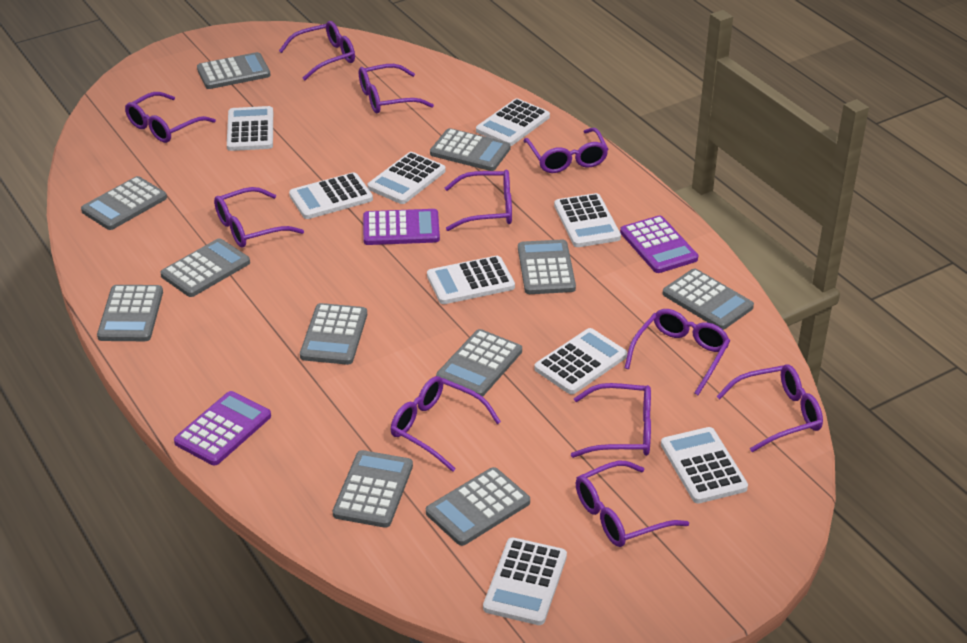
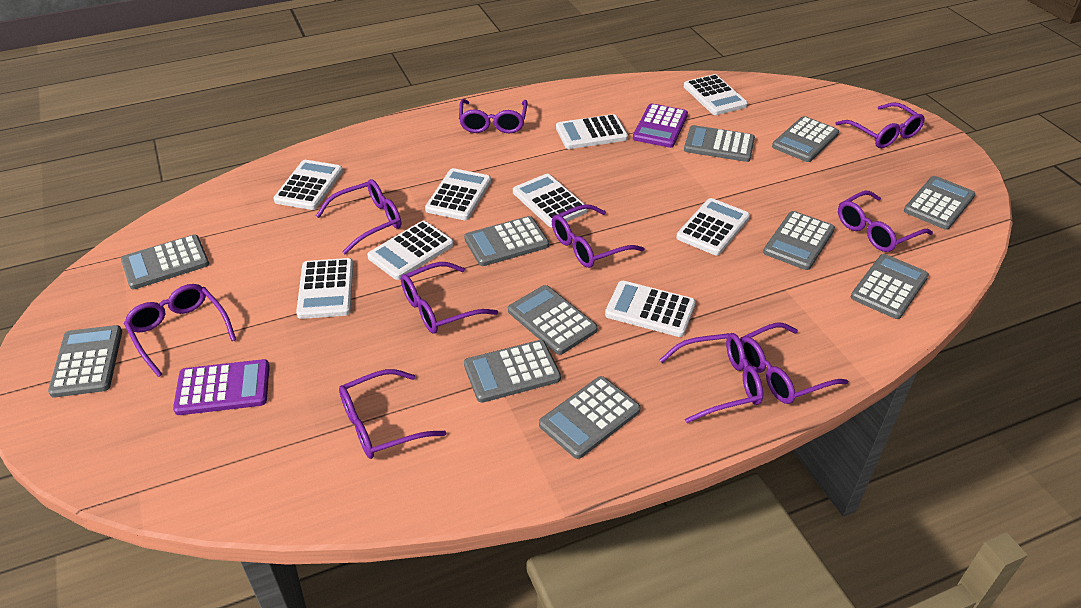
purple calculator: [174,391,271,465] [363,209,440,245] [620,215,698,273] = 3 -> [173,359,270,415] [633,104,688,148] = 2
purple glasses: [125,92,216,143] [214,187,304,248] [279,21,355,80] [359,64,434,113] [391,376,501,472] [445,170,512,231] [523,128,608,173] [571,383,651,458] [576,461,689,547] [625,309,730,395] [716,364,823,452] = 11 -> [124,284,236,377] [316,179,401,254] [339,369,447,459] [401,262,498,333] [459,99,528,133] [552,204,645,268] [659,333,763,423] [740,323,848,404] [835,102,925,148] [838,191,933,252] = 10

